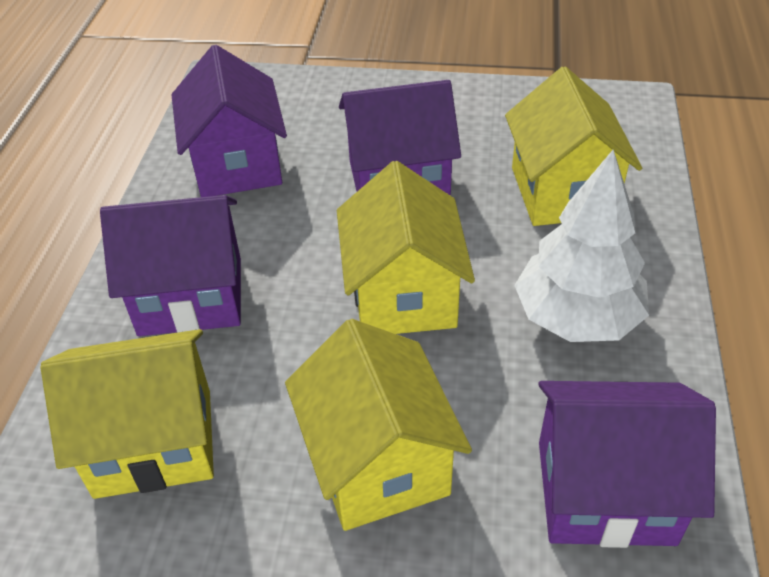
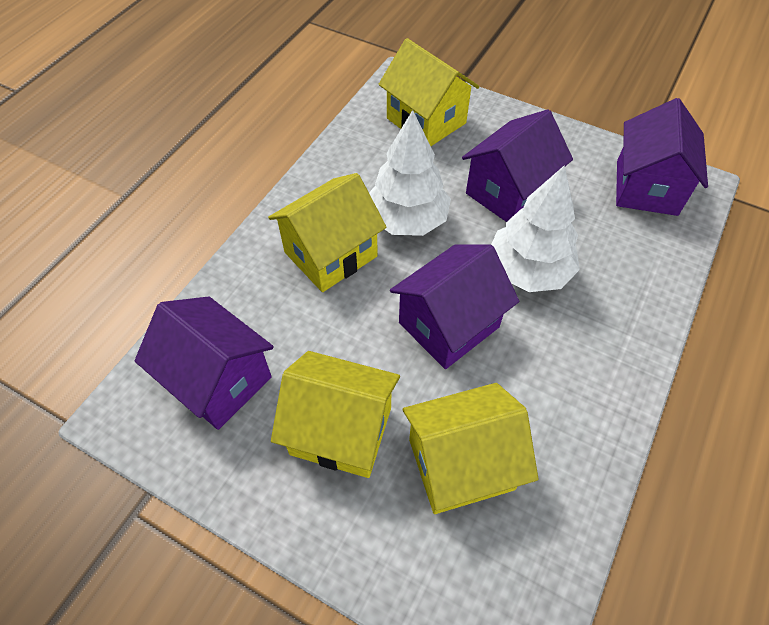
white tree: [514,150,649,342] = 1 -> [369,110,451,236] [491,165,580,292] = 2

